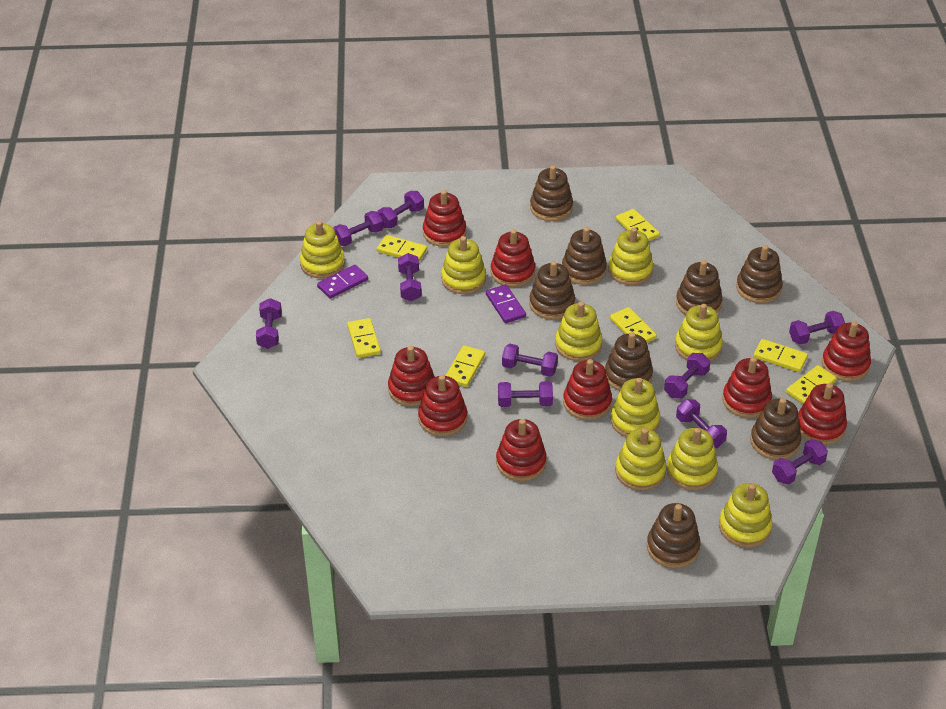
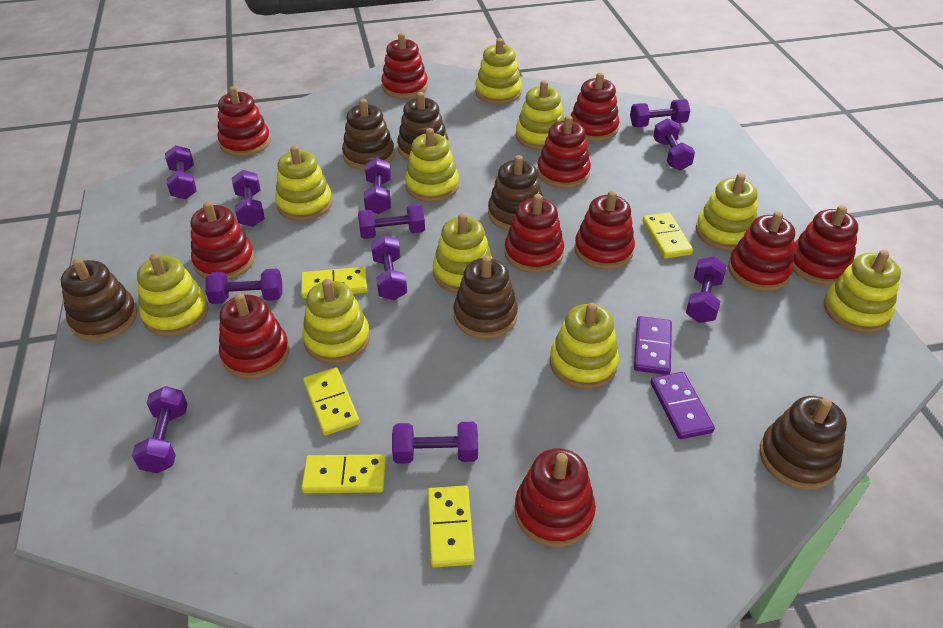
brown stacking toy: [529,261,575,320] [530,165,573,221] [562,227,607,285] [605,332,653,391] [647,503,701,568] [676,260,722,315] [736,245,783,303] [750,398,801,460] = 8 -> [61,258,137,342] [342,99,394,170] [397,92,448,161] [453,255,518,339] [488,155,542,231] [759,396,847,490] = 6
purple dumbbell: [256,298,282,349] [333,211,383,246] [378,191,424,228] [398,253,422,301] [498,381,553,407] [502,344,558,377] [664,353,710,399] [676,399,727,448] [772,439,828,485] [789,311,845,345] = 10 -> [132,386,188,473] [165,145,197,199] [205,269,282,304] [232,170,265,227] [358,204,425,239] [364,158,391,215] [371,235,407,300] [392,422,478,464] [630,99,690,127] [653,118,695,171] [686,256,727,323] = 11
red stacking toy: [388,346,435,407] [418,375,467,436] [423,190,466,247] [491,229,535,287] [496,419,547,481] [563,359,612,420] [722,357,772,418] [798,383,847,445] [822,321,871,381] = 9 -> [191,201,255,280] [217,86,271,157] [219,293,289,379] [381,33,428,99] [504,194,564,273] [515,448,596,547] [537,115,591,188] [570,72,620,142] [574,191,635,270] [728,211,795,292] [793,205,858,285] = 11
yellow domino: [347,318,381,358] [377,235,427,262] [445,345,485,387] [610,307,657,343] [616,209,660,241] [753,339,808,372] [786,365,837,404] = 7 -> [301,267,367,298] [301,455,386,493] [303,367,359,436] [428,486,474,568] [642,212,693,259] = 5
yellow stacking toy: [300,221,345,278] [441,236,486,294] [555,302,602,361] [608,228,653,285] [611,378,660,438] [615,428,667,491] [667,428,718,490] [675,304,723,362] [719,483,772,547] = 9 -> [137,253,208,337] [275,146,332,221] [302,279,370,364] [405,128,459,202] [433,213,493,293] [475,38,522,104] [516,80,564,150] [550,303,619,389] [696,173,758,251] [824,250,901,333] = 10

